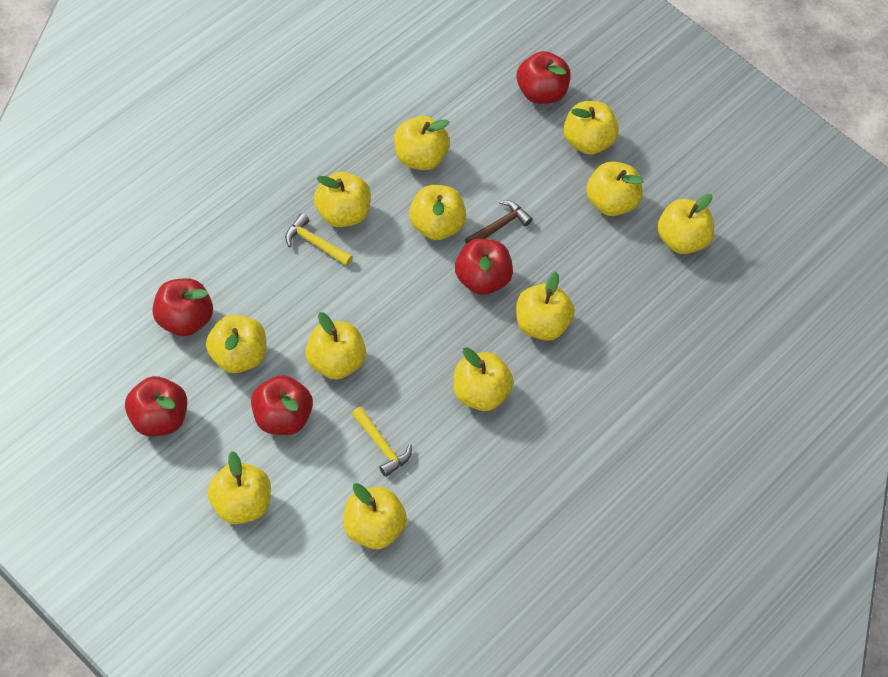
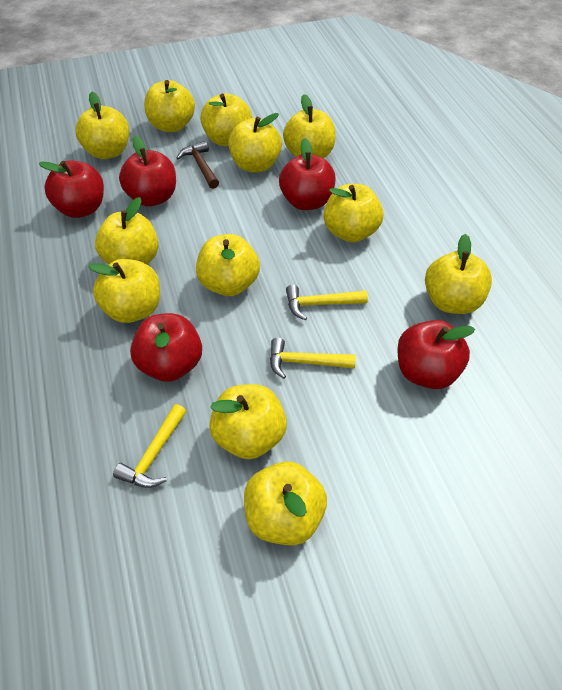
yellow hammer: [285,213,353,266] [352,407,412,477] = 2 -> [113,404,186,488] [270,338,356,379] [286,285,368,320] = 3

